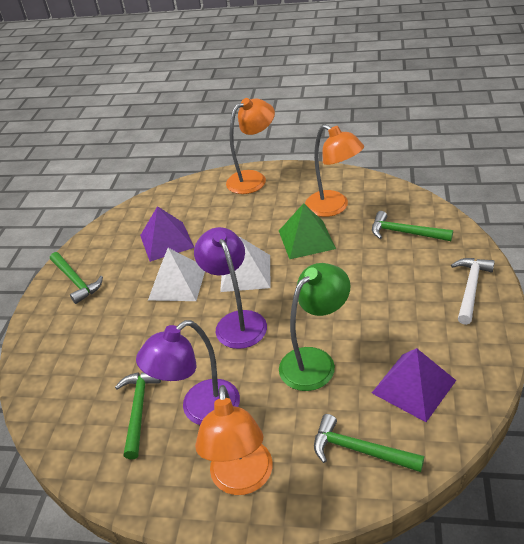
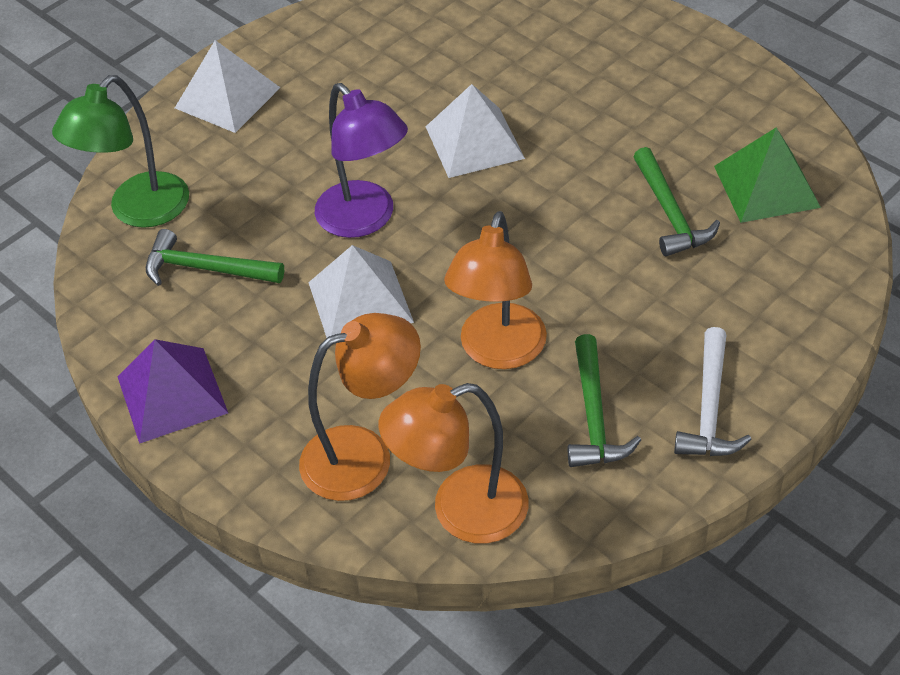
green hammer: [50,252,103,304] [115,372,161,459] [314,414,424,472] [372,211,453,241] = 4 -> [146,229,284,286] [568,334,641,467] [633,147,720,256] = 3
purple lamp: [136,320,240,425] [194,227,267,349] = 2 -> [315,83,408,238] = 1
purple pyramid: [140,206,194,262] [372,348,456,422] = 2 -> [118,339,228,444] = 1
white pyramid: [148,248,205,301] [220,237,271,292] = 2 -> [175,40,281,133] [308,245,414,338] [426,84,525,178] = 3

